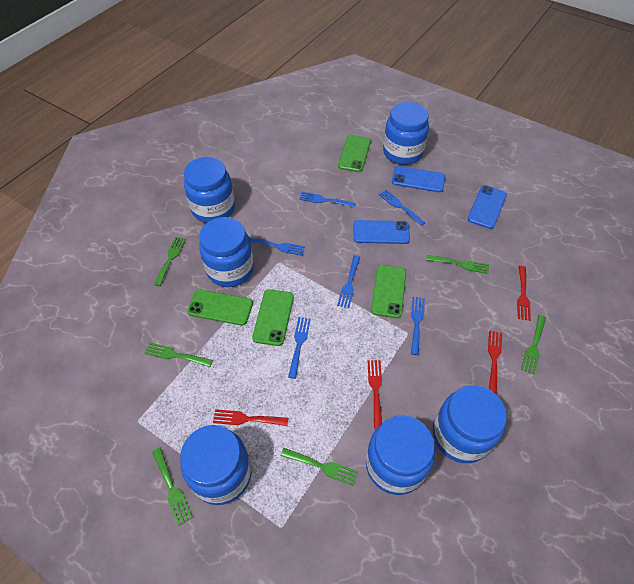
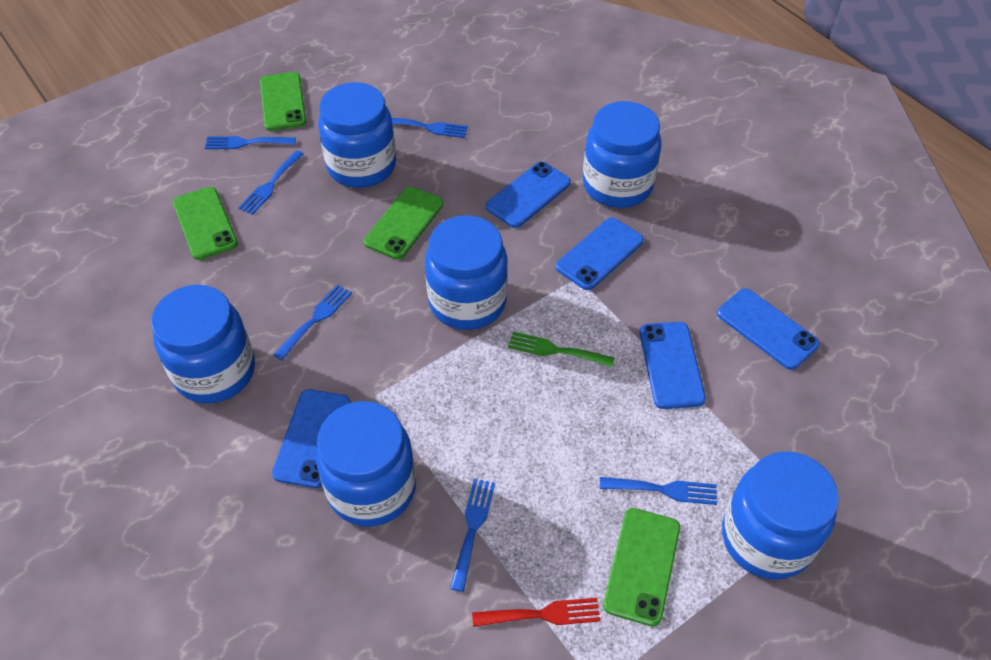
blue phone: [354,220,410,244] [392,166,445,192] [468,185,507,229] = 3 -> [272,389,351,488] [486,162,571,228] [556,218,644,290] [640,322,706,409] [717,288,820,370] = 5
green fork: [144,342,213,367] [152,447,193,526] [154,237,186,286] [281,448,358,486] [426,255,489,274] [521,315,546,374] = 6 -> [508,332,614,367] = 1
red fork: [213,409,288,426] [368,360,382,429] [488,331,502,394] [517,266,531,321] = 4 -> [472,598,601,627] = 1

